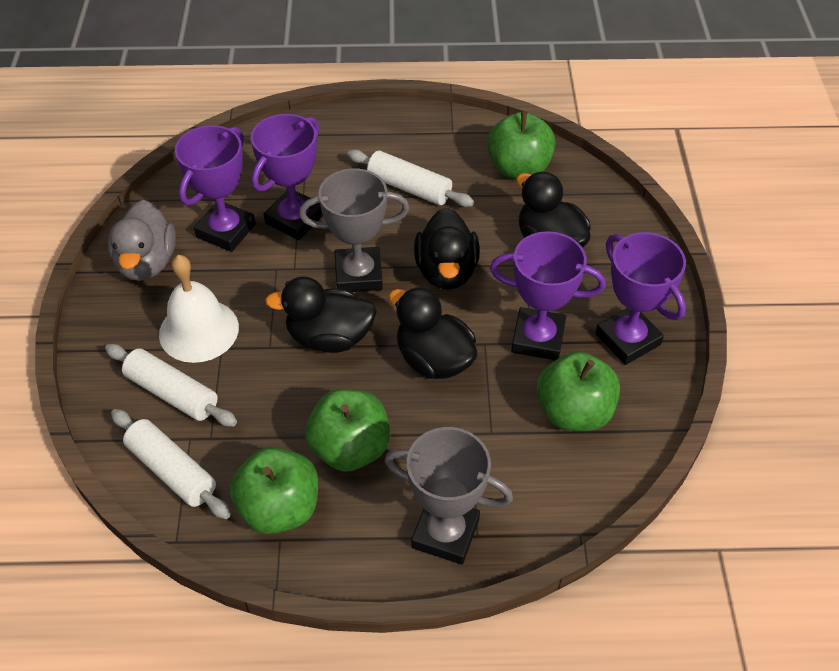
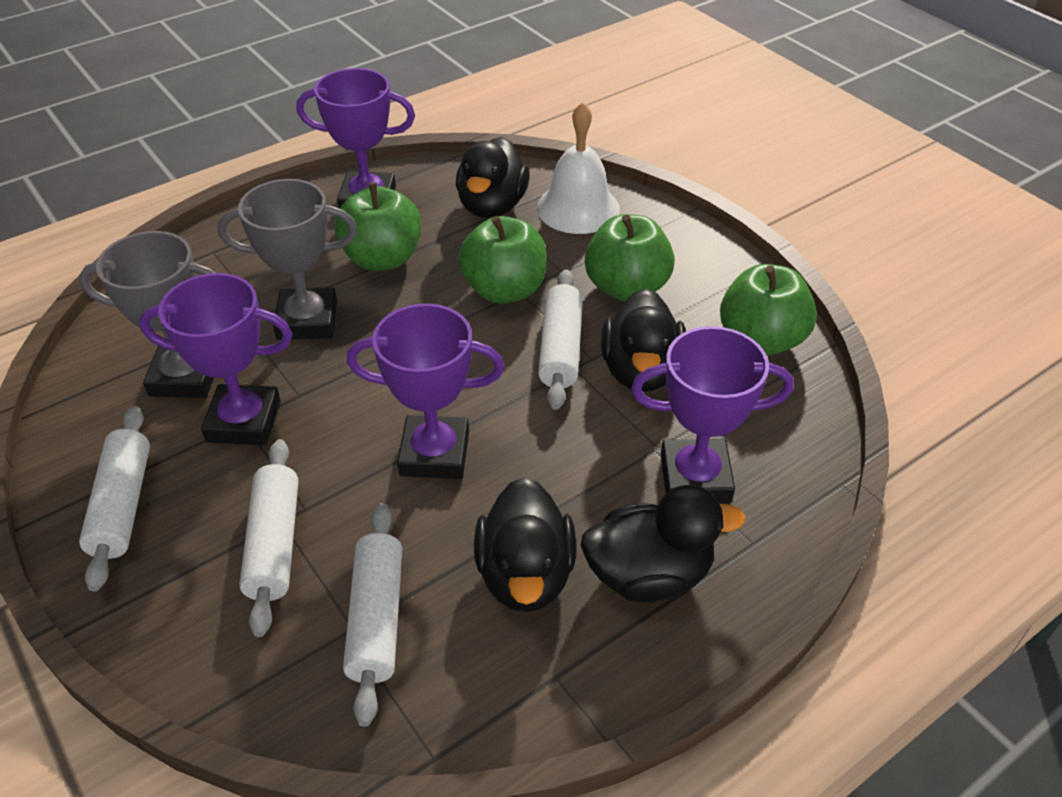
grey duck: [108,200,176,281] = 1 -> none = 0
white rolling pin: [105,344,237,427] [111,409,231,519] [347,150,474,207] = 3 -> [79,406,150,591] [239,439,298,637] [343,503,403,727] [538,269,583,410] = 4

